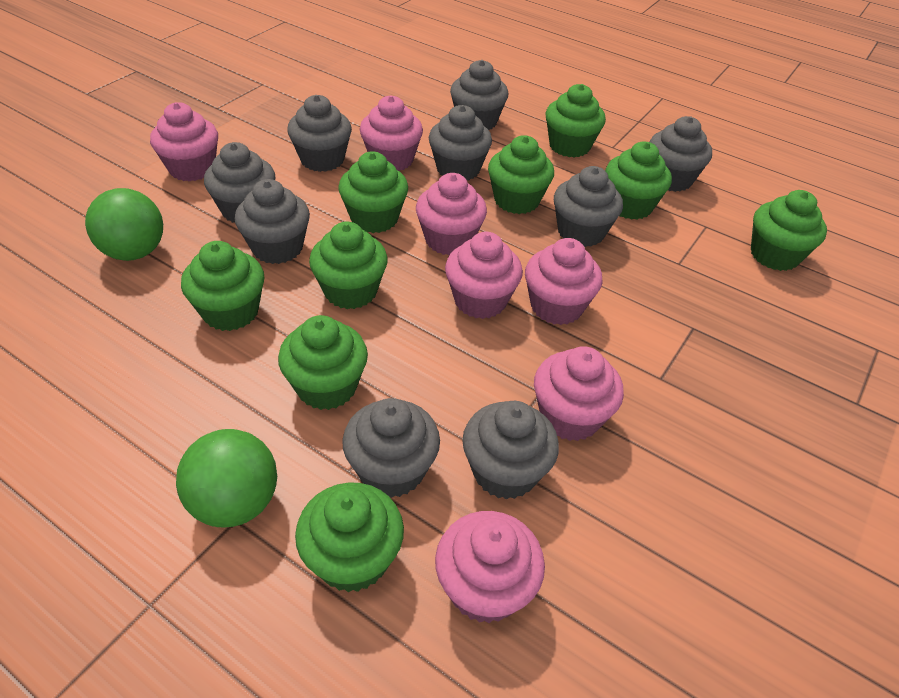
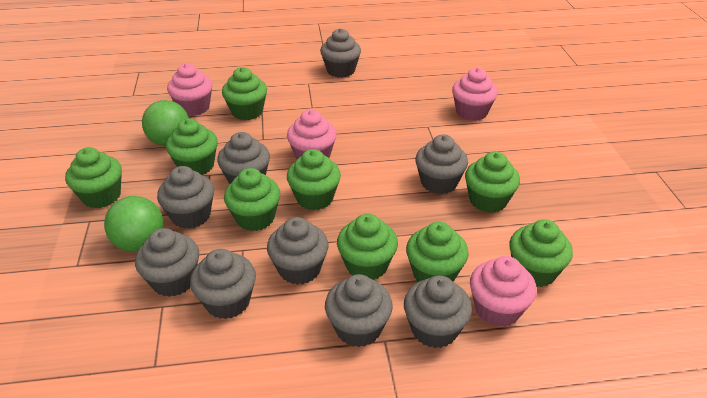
pink cupcake: [150,102,218,181] [360,96,423,171] [416,173,487,255] [435,511,545,623] [445,232,523,319] [525,238,603,325] [534,346,624,441] = 7 -> [167,63,213,116] [287,110,337,159] [452,68,498,121] [470,256,537,327] = 4

